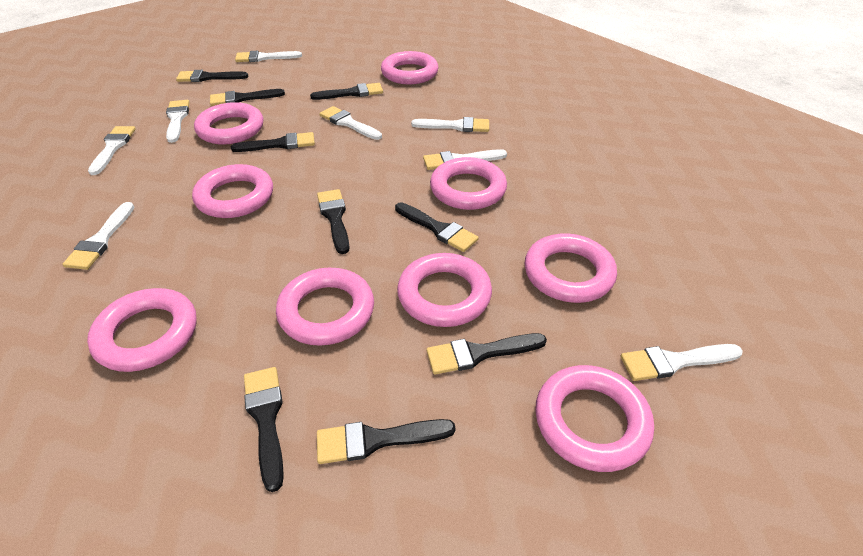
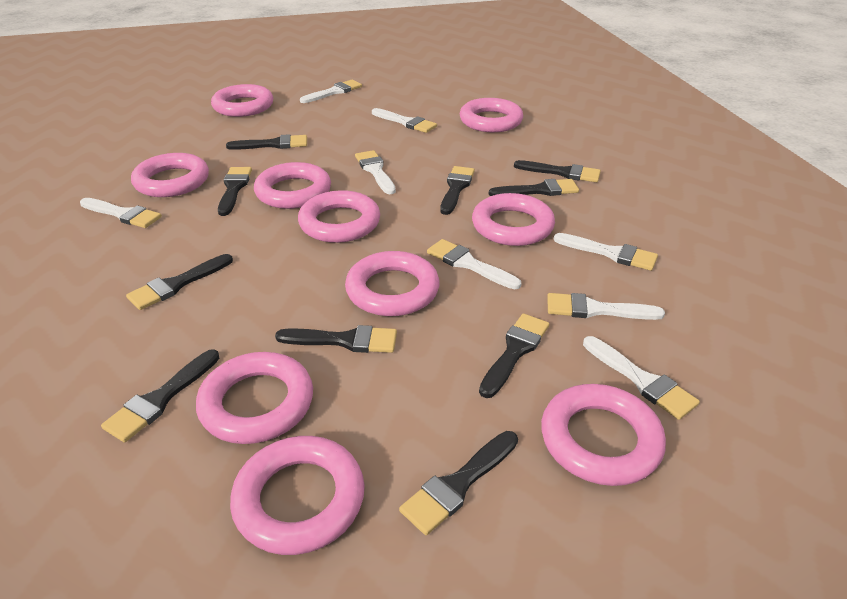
black brush: [176,70,248,82] [210,89,285,106] [231,132,315,152] [244,367,284,492] [310,83,383,100] [317,189,350,254] [317,419,456,464] [395,202,479,252] [427,333,547,375] = 9 -> [101,349,219,443] [126,254,233,310] [218,167,252,216] [226,134,307,150] [275,325,397,353] [399,431,518,535] [440,166,475,215] [479,313,549,398] [489,179,579,196] [514,160,601,182] = 10
pink ring: [87,288,197,372] [192,164,273,218] [194,102,263,145] [276,268,374,346] [381,51,439,85] [397,253,492,327] [430,157,507,210] [525,233,617,303] [535,365,654,472] = 9 -> [131,153,209,197] [196,352,313,444] [211,84,273,117] [230,436,365,555] [254,162,331,209] [298,190,380,243] [345,251,439,316] [460,98,523,132] [472,193,555,246] [541,384,666,486] = 10

